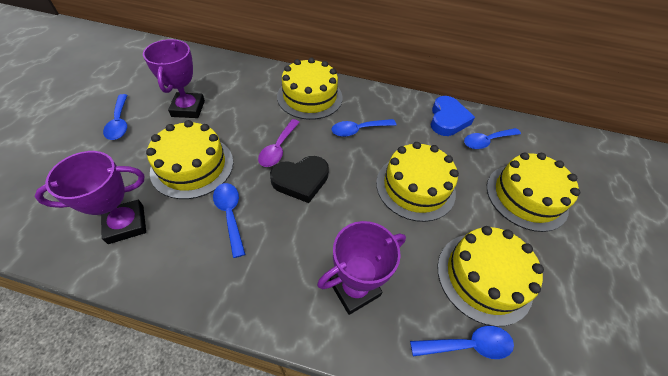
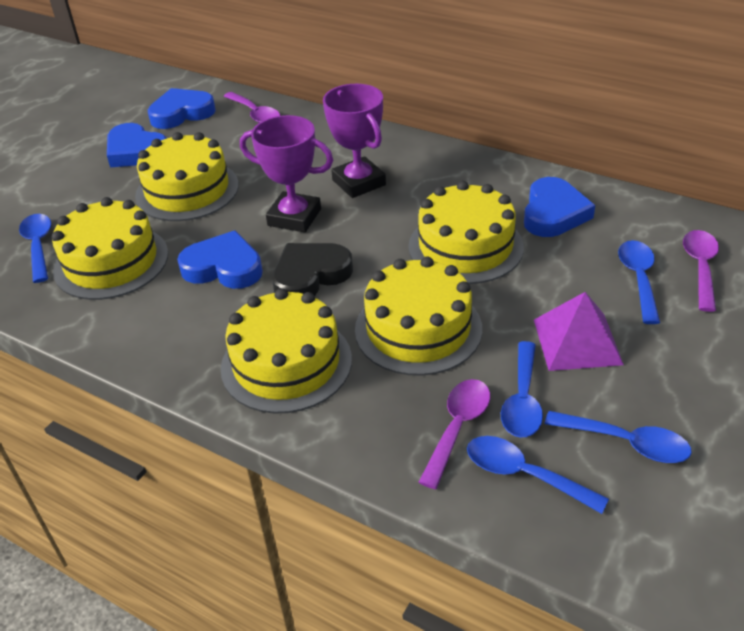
blue heart: [431,96,475,136] = 1 -> [107,123,167,167] [148,88,216,129] [177,231,263,289] [524,177,595,237] = 4
purple pyramid: none = 0 -> [534,292,624,371] = 1
purple spoon: [258,119,300,167] = 1 -> [223,92,280,123] [418,379,490,489] [683,230,719,312] = 3
purple trophy: [35,151,146,244] [143,39,205,118] [317,221,406,315] = 3 -> [240,115,333,232] [323,84,386,198] = 2

